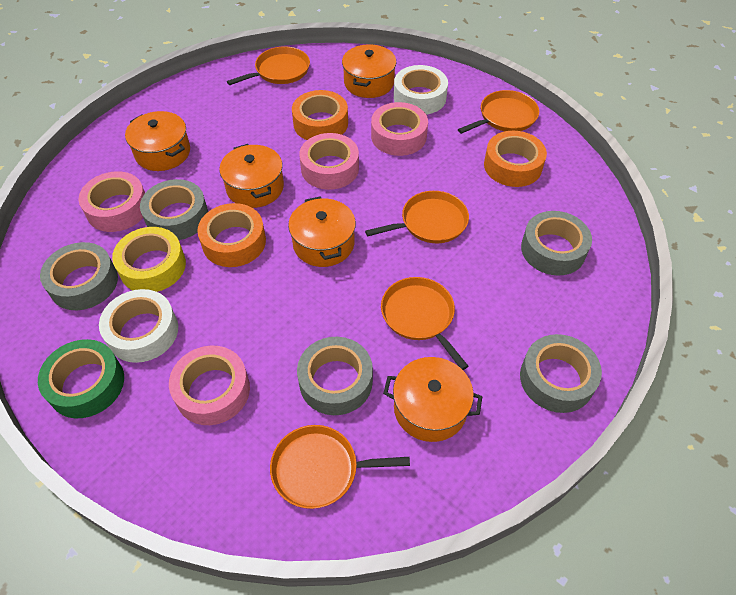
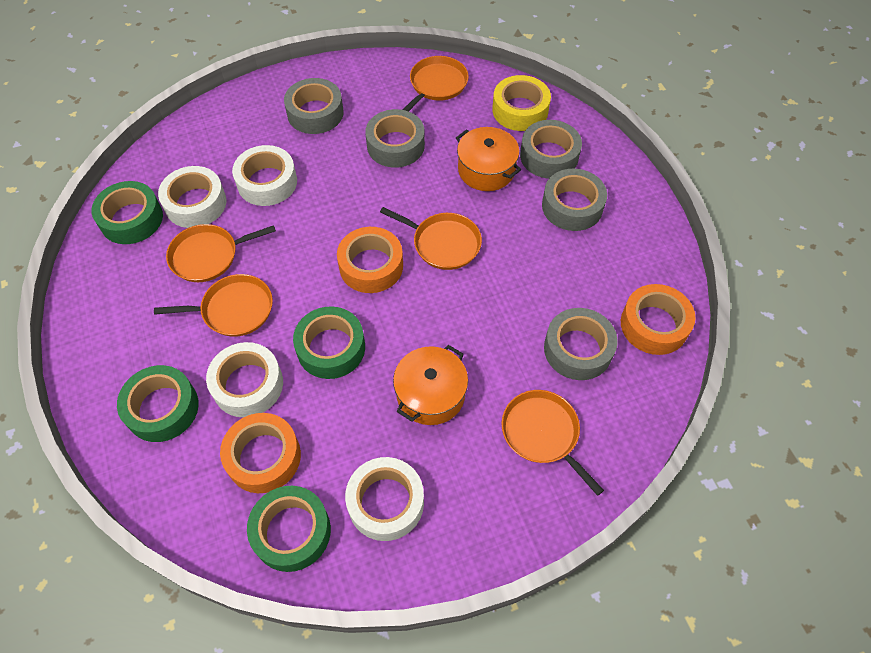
green tape: [38,339,124,418] = 1 -> [91,181,163,244] [117,365,199,442] [247,486,331,572] [293,306,365,379] = 4
orange pot: [125,111,190,171] [219,144,284,208] [288,196,356,267] [342,44,396,98] [383,357,482,442] = 5 -> [393,345,468,425] [456,127,521,191] = 2
pink tape: [79,171,145,232] [169,346,250,425] [299,133,359,190] [371,102,428,156] = 4 -> none = 0
white tape: [99,289,178,363] [394,65,448,115] = 2 -> [158,166,227,228] [206,342,283,417] [232,145,297,206] [345,457,424,541] = 4

